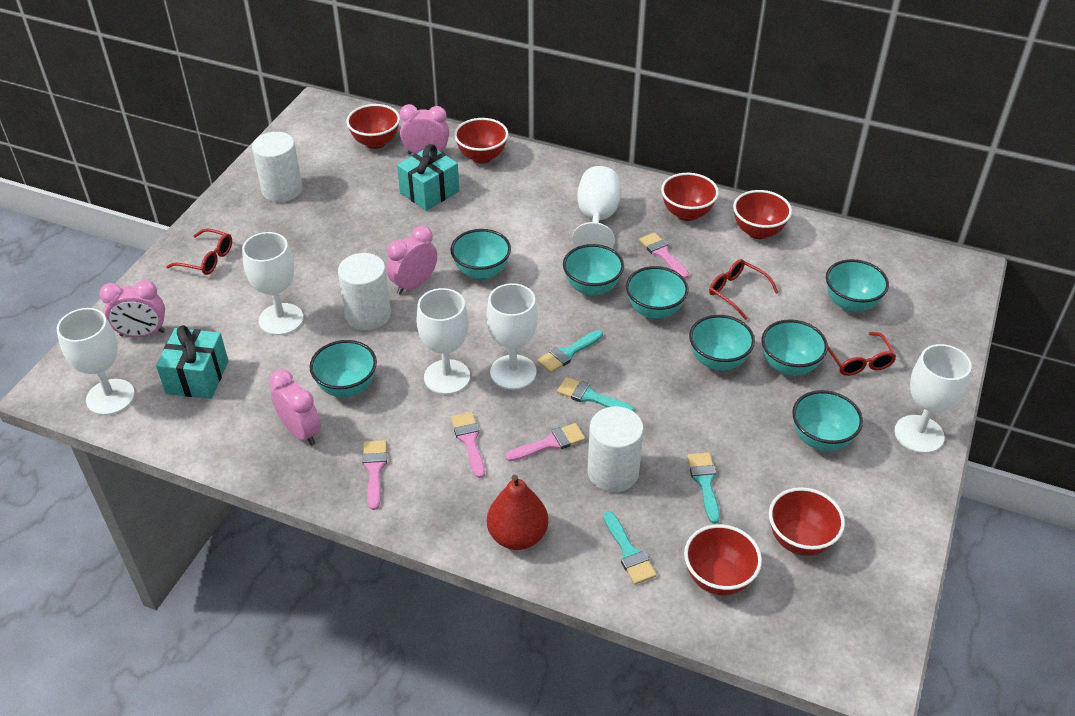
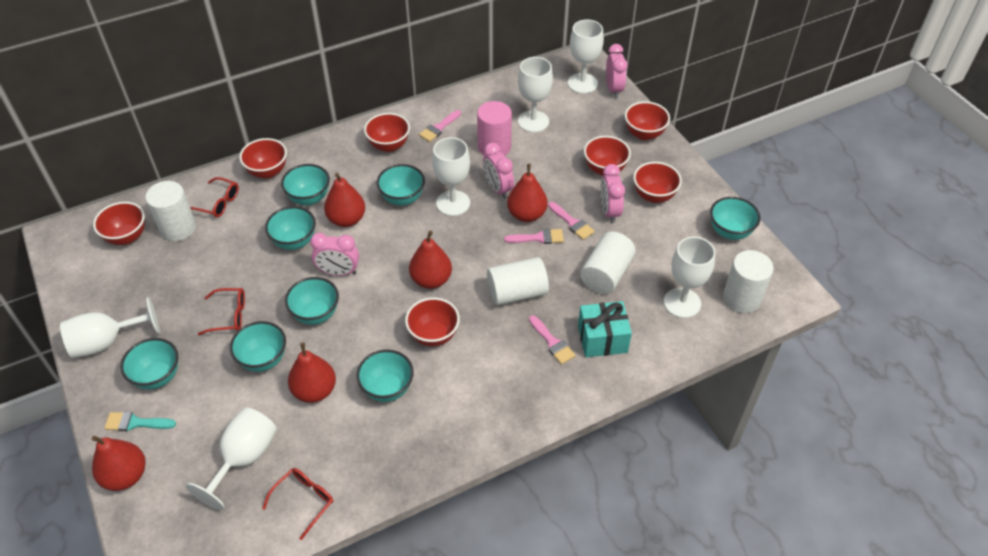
pink cylinder: none = 0 -> [477,101,512,156] = 1
red bowl: [346,104,400,149] [454,118,508,163] [661,173,719,221] [684,524,762,595] [733,190,792,239] [769,487,845,556] = 6 -> [93,202,145,245] [239,138,287,179] [364,113,410,152] [405,297,460,347] [584,136,631,176] [625,101,670,140] [633,162,682,203] = 7
red pear: [487,475,548,550] = 1 -> [92,436,146,491] [288,343,336,403] [324,173,365,227] [409,230,452,289] [507,164,547,222] = 5
turquoise brush: [538,330,603,373] [557,377,634,412] [603,511,657,585] [687,453,720,524] = 4 -> [104,412,176,431] = 1
turquoise gift: [156,325,228,399] [397,144,460,211] = 2 -> [578,301,632,357] = 1
white cylinder: [252,132,303,202] [338,253,391,330] [588,407,644,492] = 3 -> [145,181,196,241] [487,257,549,306] [580,232,636,294] [723,250,774,313] = 4

